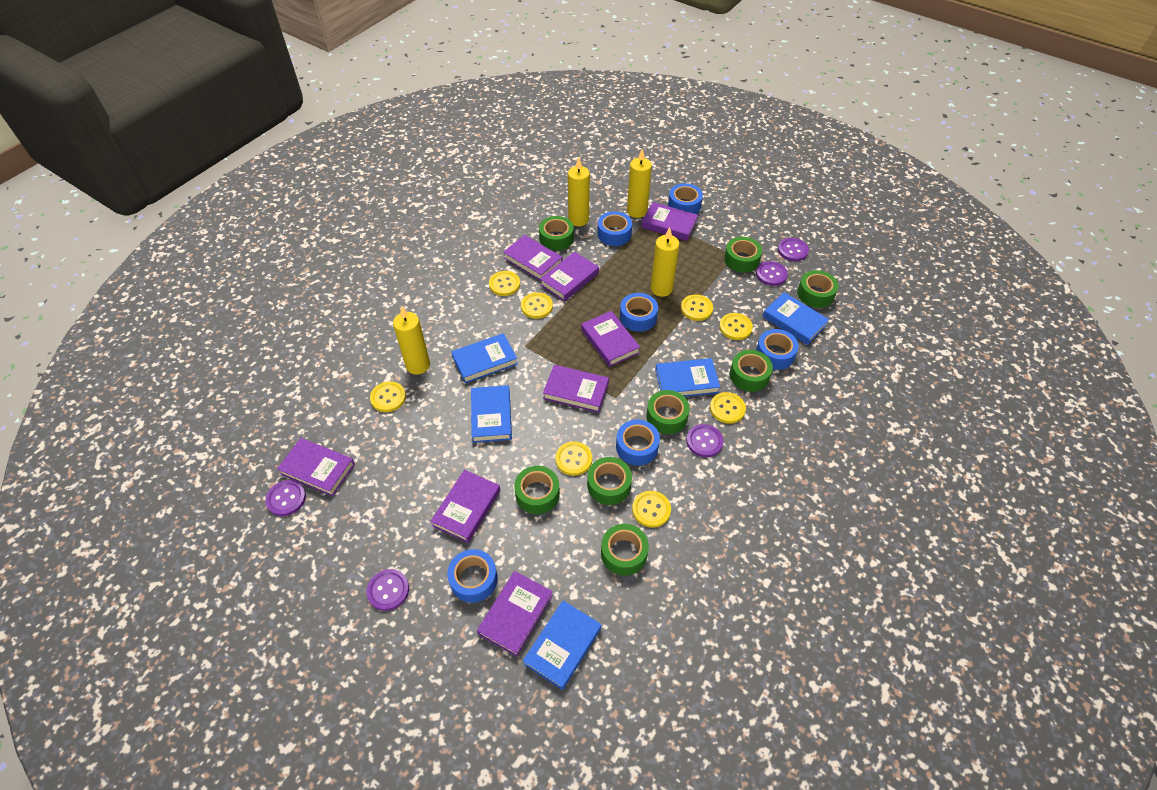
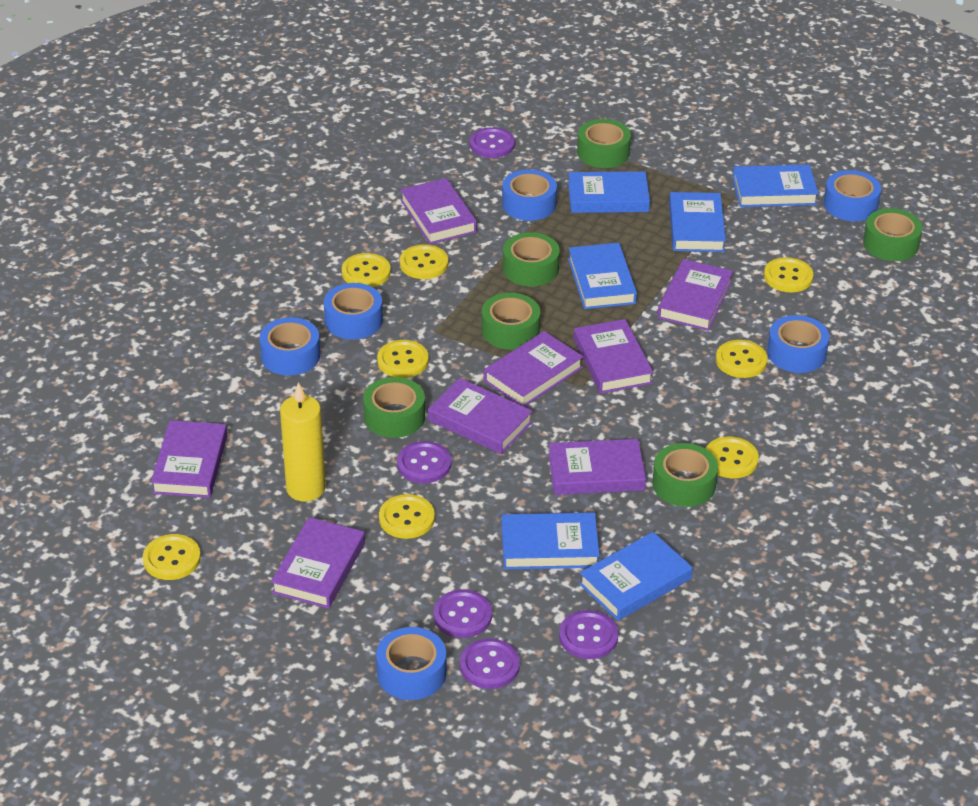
blue book: [451,333,518,383] [471,385,512,443] [523,601,601,690] [655,358,720,397] [762,292,829,345] = 5 -> [502,513,600,570] [568,171,650,213] [568,243,637,309] [579,532,693,621] [669,192,726,252] [733,165,818,207] = 6
green tape: [514,466,560,514] [539,216,574,251] [587,457,632,505] [601,524,649,576] [646,390,690,434] [724,237,762,273] [730,350,773,392] [797,270,839,308] = 8 -> [363,377,425,438] [481,293,540,350] [503,232,560,286] [577,119,631,168] [652,443,718,507] [863,208,922,261] = 6
yellow candle: [393,306,430,375] [568,157,590,226] [627,149,652,218] [651,227,680,297] = 4 -> [280,382,326,502] = 1

